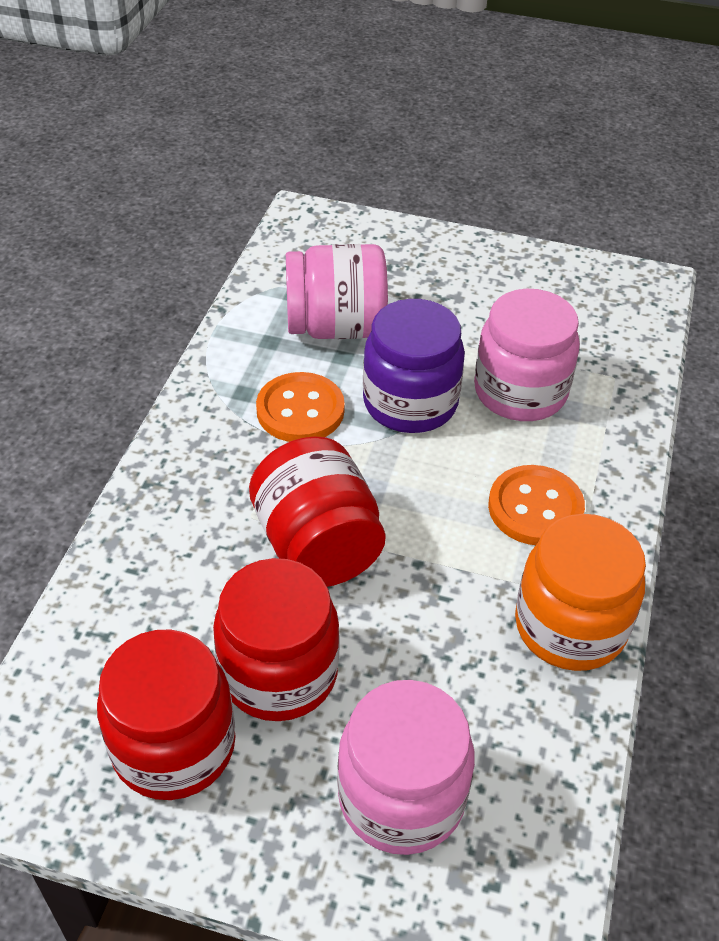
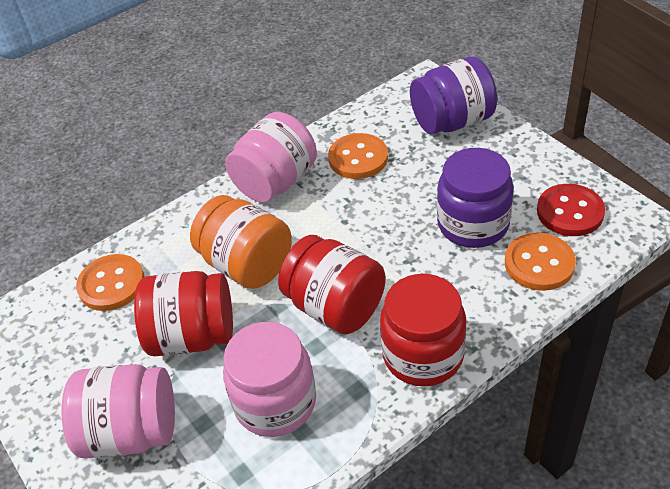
orange button: [256,372,345,442] [488,465,585,545] = 2 -> [76,254,144,311] [328,133,388,179] [505,233,576,291] = 3
purple jar: [363,299,465,433] = 1 -> [410,56,497,135] [437,148,514,248] = 2
red button: none = 0 -> [537,184,605,236] = 1

